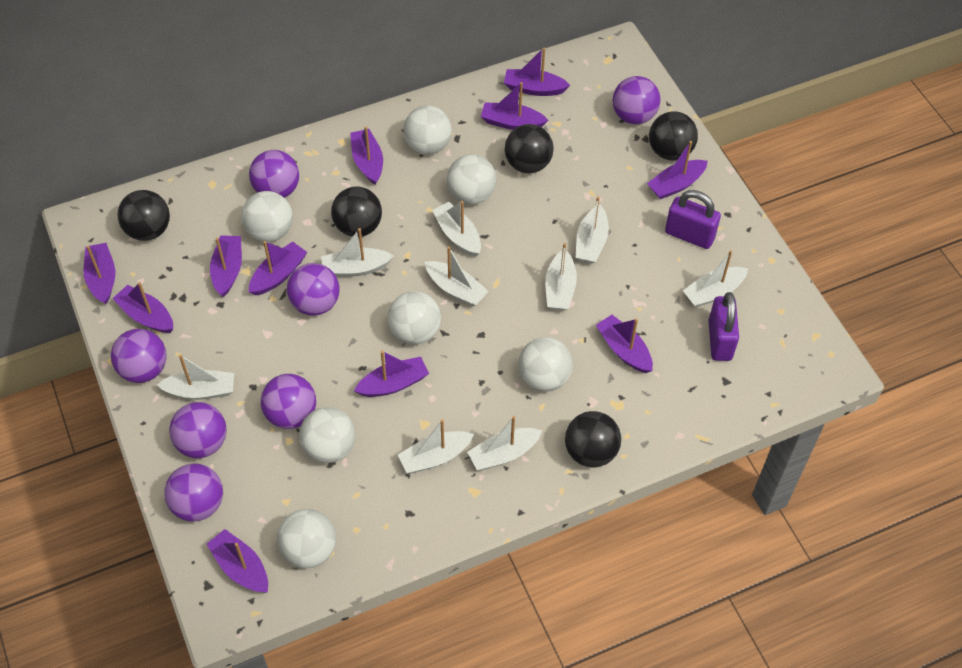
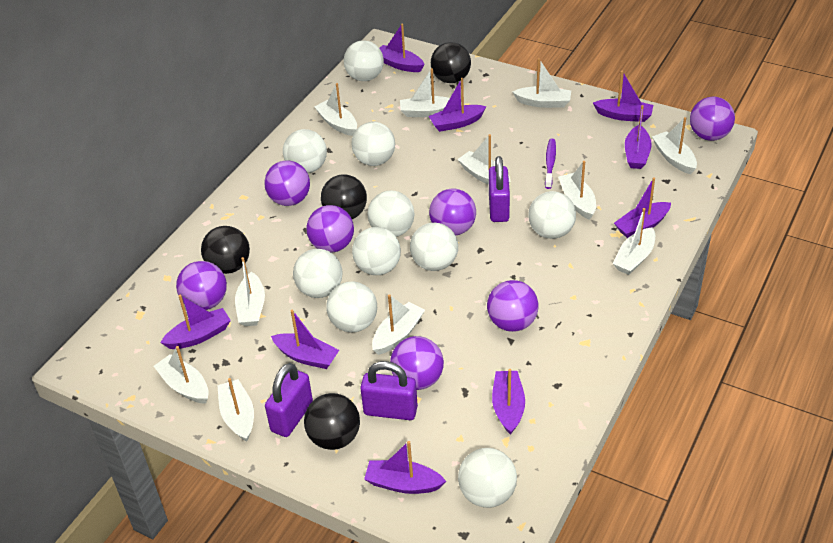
black ball: [117,190,170,241] [331,186,382,237] [505,124,554,173] [565,411,621,467] [649,111,698,160] = 5 -> [201,226,250,274] [304,393,360,450] [321,174,367,219] [431,42,471,83] = 4
purple boat: [83,243,115,304] [112,282,173,333] [207,529,268,593] [210,235,242,297] [249,241,307,295] [350,126,383,185] [354,350,429,397] [481,82,548,130] [504,47,570,96] [596,315,653,373] [647,141,708,199] = 11 -> [160,295,231,349] [271,310,339,369] [364,441,446,494] [380,23,425,72] [429,78,487,132] [492,369,525,435] [593,71,653,122] [614,177,671,238] [625,105,652,169] = 9
purple padlock: [665,190,721,249] [709,292,739,361] = 2 -> [265,363,313,437] [360,361,418,420] [489,156,510,222] = 3
purple toothbrush: none = 0 -> [545,139,556,189] = 1
white ball: [241,191,293,242] [277,509,336,568] [299,407,356,463] [388,291,441,344] [403,106,452,155] [447,154,496,205] [518,337,573,392] = 7 -> [283,129,327,173] [293,249,343,298] [326,282,377,332] [344,41,384,81] [351,122,395,166] [352,227,401,275] [367,191,415,237] [410,223,458,271] [458,448,517,508] [528,191,576,239] = 10
white boat: [157,355,234,400] [321,228,394,277] [398,419,474,473] [425,246,489,307] [432,201,481,257] [467,416,542,470] [545,243,577,311] [576,196,609,263] [683,250,748,308] = 9 -> [154,346,209,404] [217,378,254,442] [235,257,265,326] [315,83,357,136] [372,294,425,355] [400,68,450,117] [457,134,510,185] [513,58,571,108] [558,161,596,220] [613,208,655,275] [652,117,697,174] = 11

